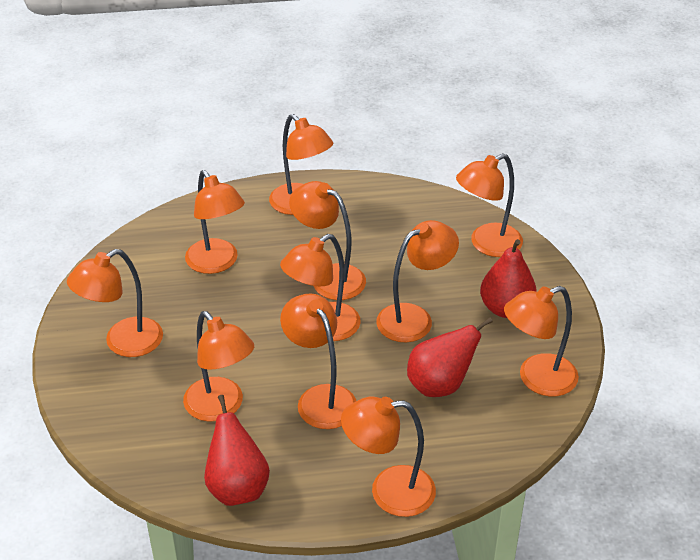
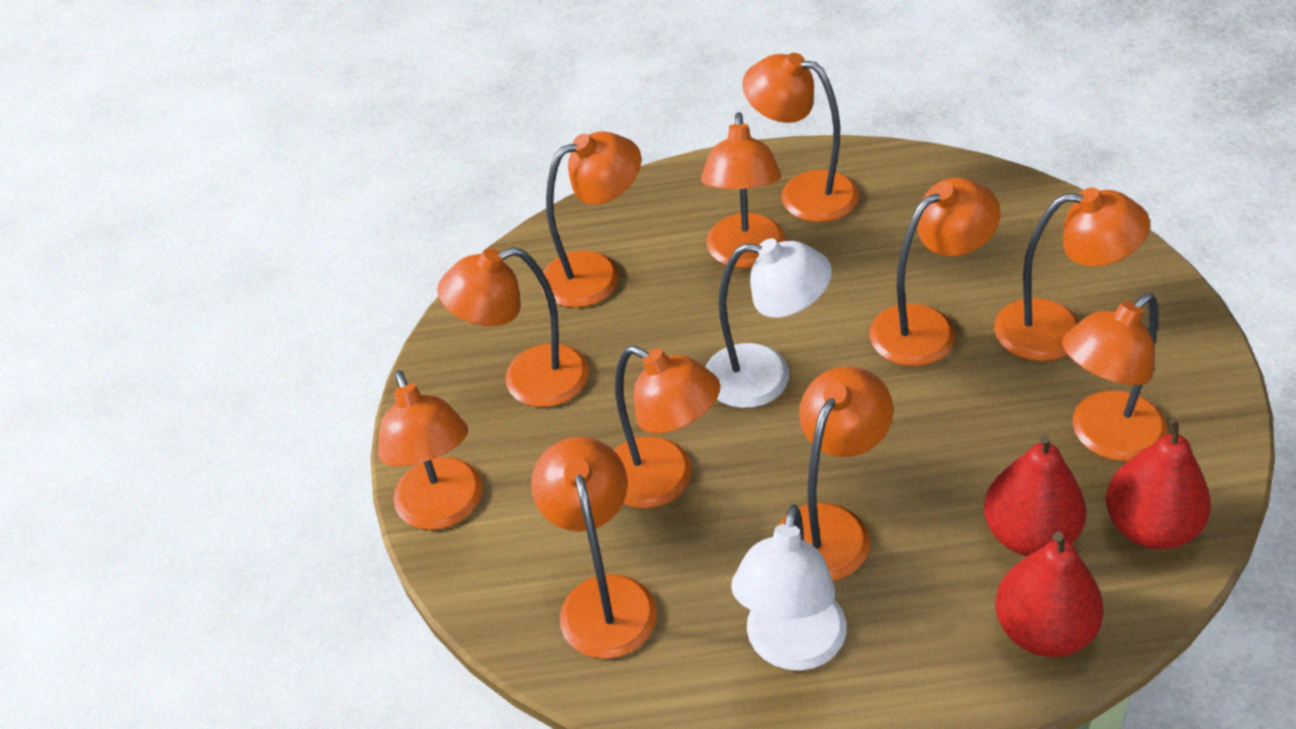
white lamp: none = 0 -> [706,238,832,408] [731,504,847,671] = 2

